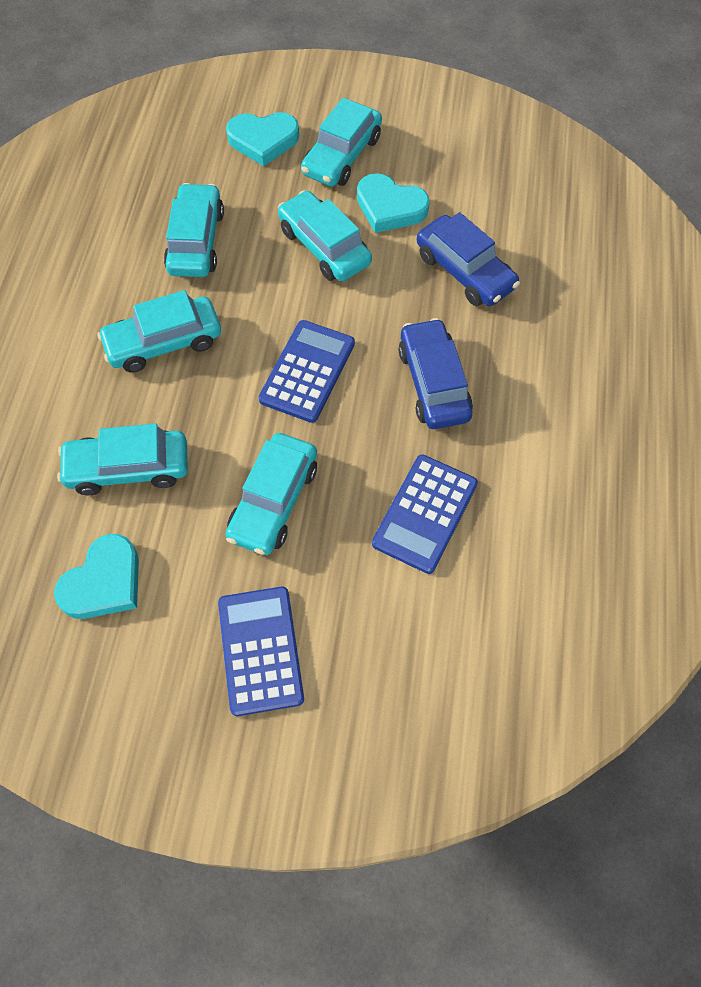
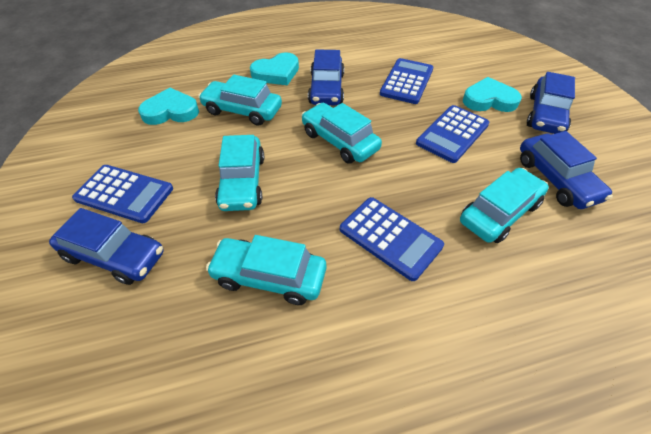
blue calculator: [218,587,304,716] [259,320,355,423] [372,455,478,574] = 3 -> [72,165,173,223] [340,197,444,281] [380,58,433,104] [416,105,490,163] = 4
blue car: [399,318,473,429] [417,212,520,306] = 2 -> [49,208,164,285] [308,49,344,105] [520,131,613,209] [527,72,575,134] = 4
turquoise car: [57,424,188,495] [97,290,221,373] [164,183,224,277] [225,433,317,555] [278,190,372,281] [301,98,382,187] = 6 -> [198,75,282,126] [206,235,326,305] [215,135,264,211] [301,103,382,164] [460,168,549,243] = 5

